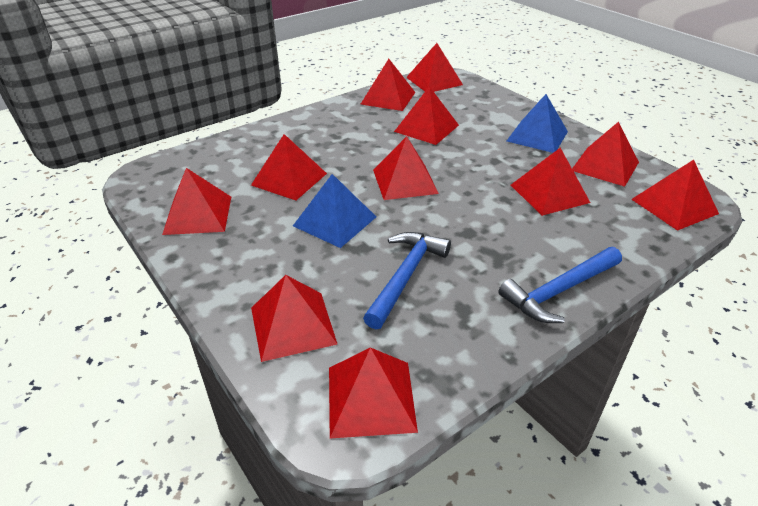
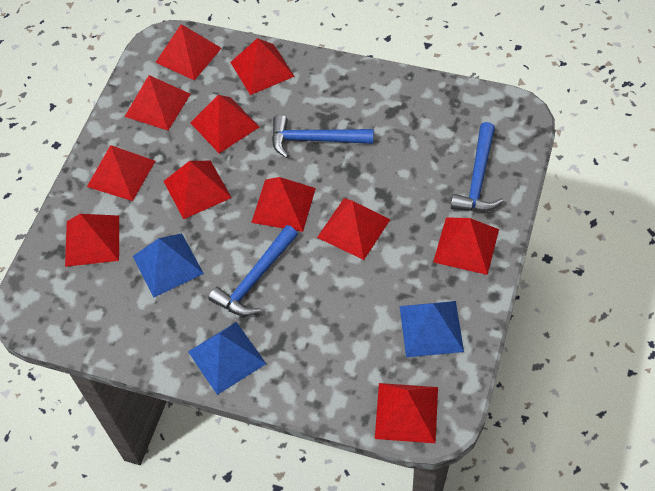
blue hammer: [363,232,451,329] [498,247,622,323] = 2 -> [209,225,298,316] [272,115,374,158] [451,122,504,212] = 3
blue pyramid: [293,174,376,248] [507,94,568,153] = 2 -> [133,233,204,297] [188,322,266,395] [400,301,464,357] = 3

